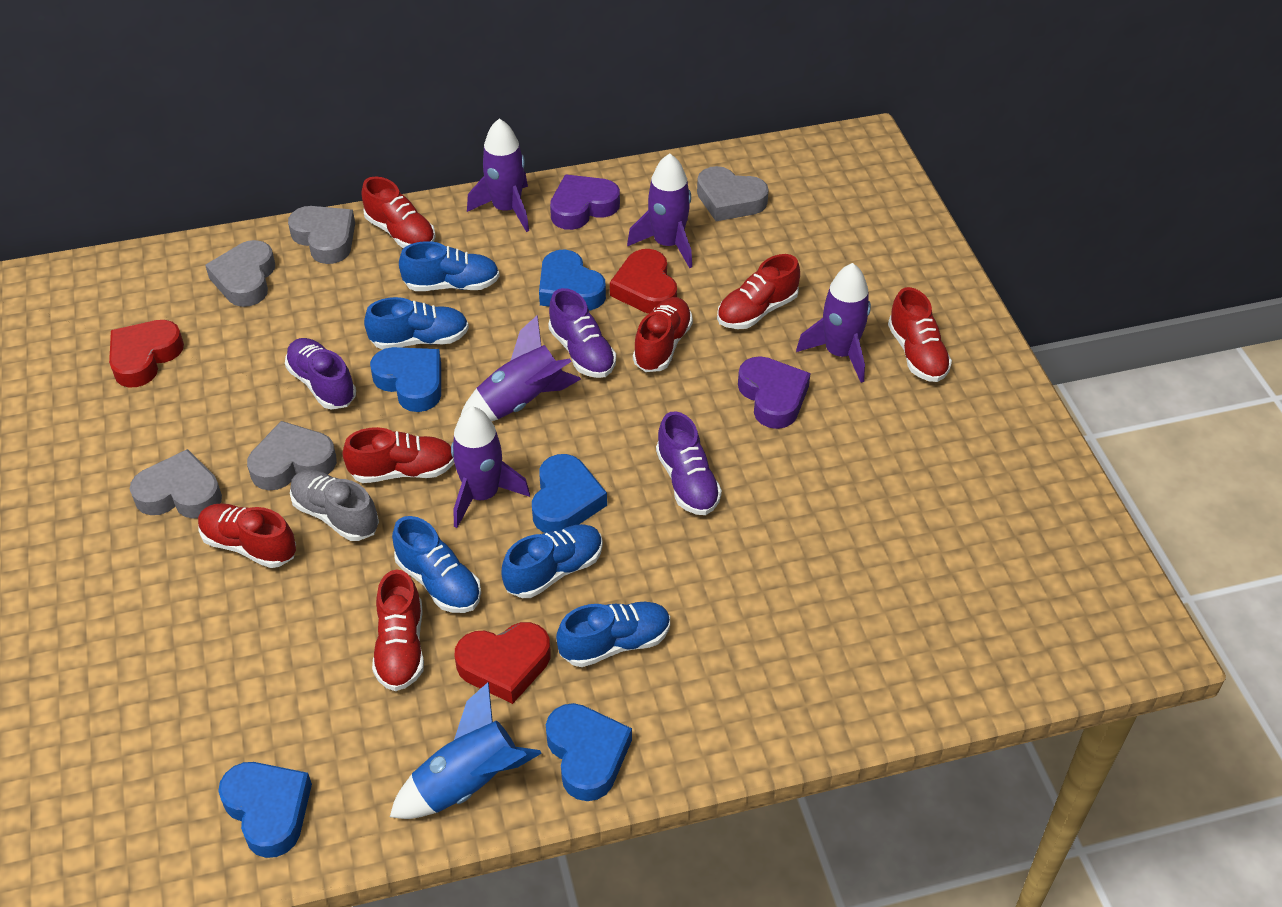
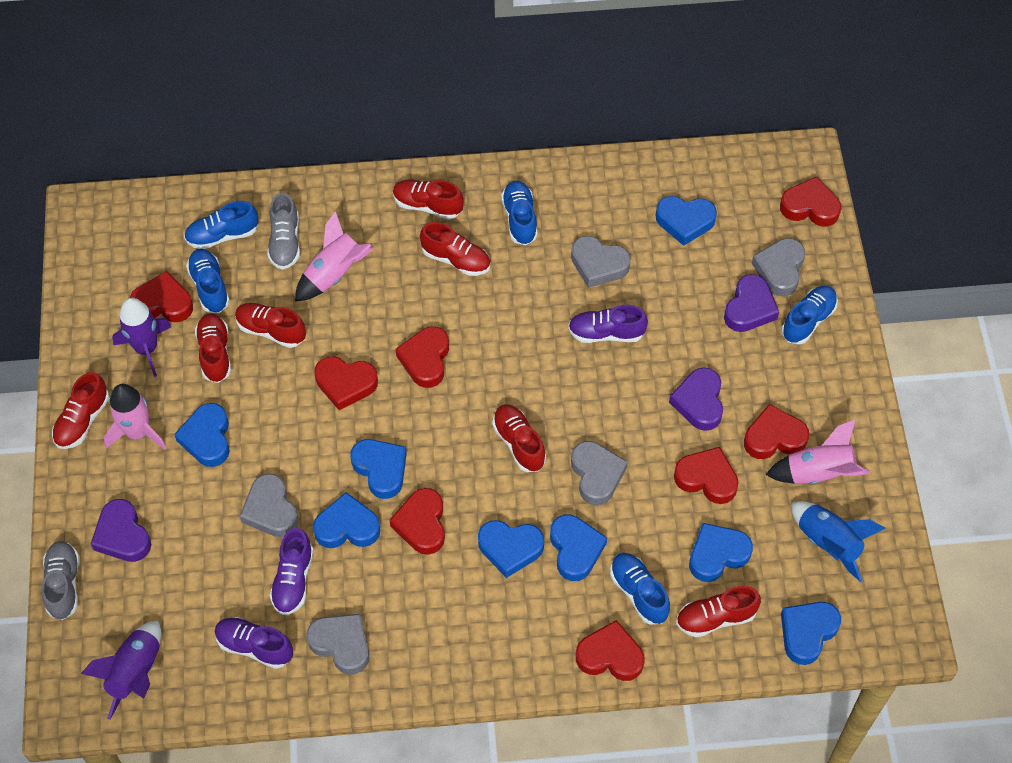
blue heart: [218,762,312,858] [370,347,441,412] [532,454,607,533] [539,249,606,311] [546,703,632,801] = 5 -> [174,403,230,467] [313,492,380,548] [350,439,407,499] [478,520,544,578] [550,515,607,581] [656,196,717,246] [689,523,753,582] [781,602,841,665] = 8
grey shoe: [290,470,379,541] = 1 -> [42,541,79,620] [267,193,300,270] = 2
pink rocket: none = 0 -> [104,384,167,450] [295,211,374,301] [766,420,870,484] = 3
purple heart: [550,175,620,230] [738,356,811,429] = 2 -> [91,499,151,562] [669,367,723,431] [724,274,779,332] = 3
purple rocket: [451,406,530,528] [461,315,581,421] [467,119,529,232] [627,153,692,268] [796,263,871,383] = 5 -> [81,621,161,720] [112,298,171,377] = 2
red heart: [109,320,184,387] [455,622,551,704] [610,249,677,314] = 3 -> [130,271,193,322] [315,356,378,410] [389,488,445,555] [396,326,449,388] [576,620,645,681] [674,447,739,504] [744,404,809,459] [780,176,841,227] = 8

